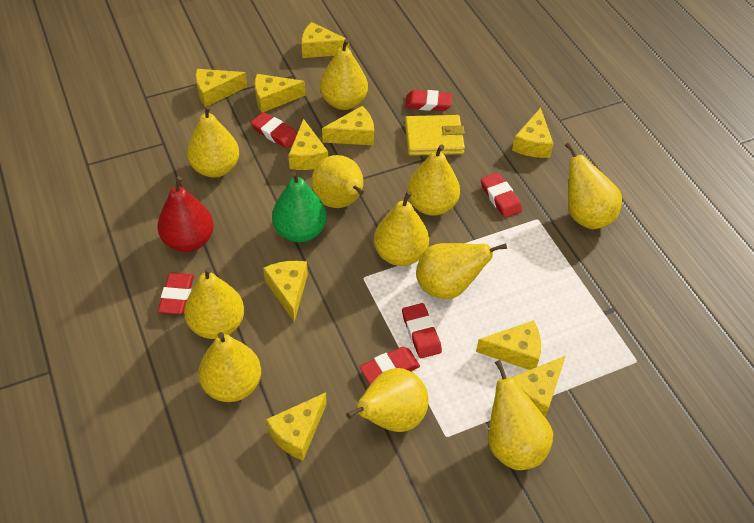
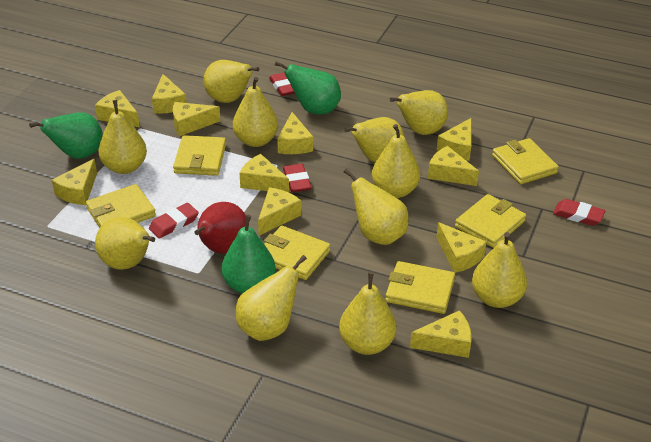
green pear: [272,171,327,242] = 1 -> [29,112,103,159] [221,215,276,294] [275,62,341,114] = 3
red eraser: [158,273,194,314] [251,112,297,148] [359,347,420,385] [402,303,442,358] [405,90,452,111] [481,173,522,218] = 6 -> [149,203,199,239] [269,72,295,96] [283,164,312,192] [553,199,605,226] = 4
yellow cheese: [196,69,247,107] [255,74,305,113] [263,261,308,322] [266,393,327,460] [289,119,328,170] [301,22,349,58] [322,106,374,145] [476,320,541,370] [511,356,566,417] [512,108,554,158] = 10 -> [52,159,97,205] [95,90,140,127] [152,74,187,114] [173,102,220,136] [239,154,289,193] [258,187,301,236] [277,112,313,154] [410,310,472,358] [428,146,479,186] [436,222,486,273] [437,118,472,161] = 11
yellow wallet: [405,115,465,156] = 1 -> [86,184,156,228] [173,135,226,176] [264,225,330,280] [385,261,455,314] [455,194,526,248] [492,138,559,184] = 6

